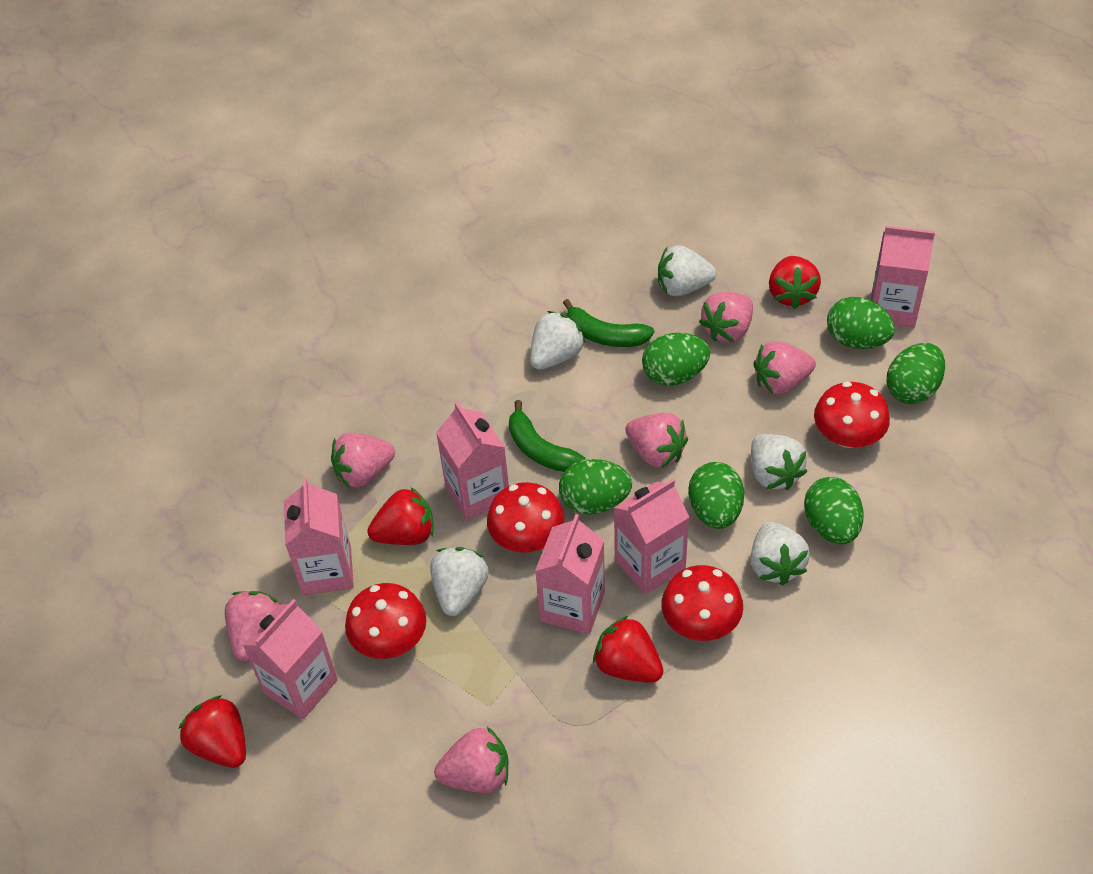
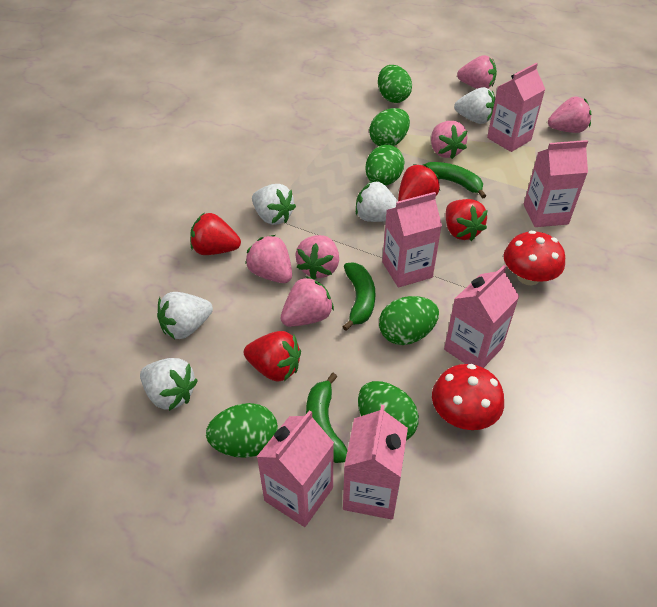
green banana: [509,400,585,472] [563,299,654,347] = 2 -> [306,373,348,463] [342,262,375,331] [423,162,486,199] = 3
red mushroom: [345,583,426,659] [487,482,564,553] [661,565,743,641] [814,382,890,448] = 4 -> [432,364,504,430] [504,230,565,285] = 2

